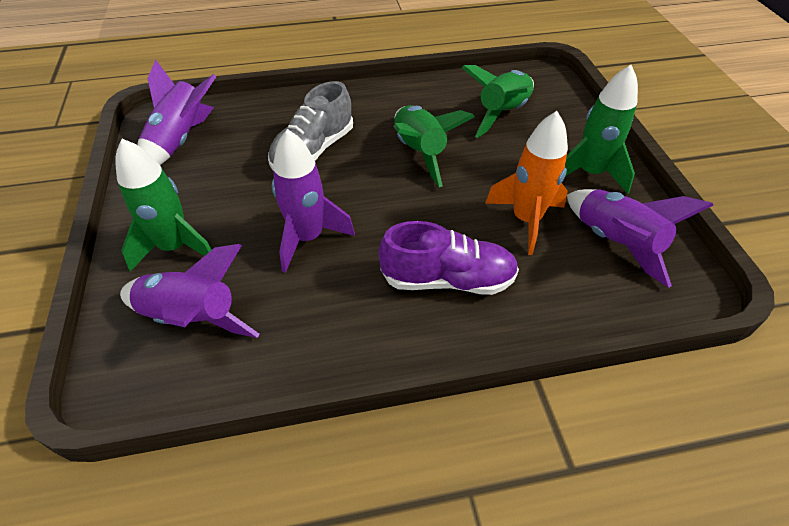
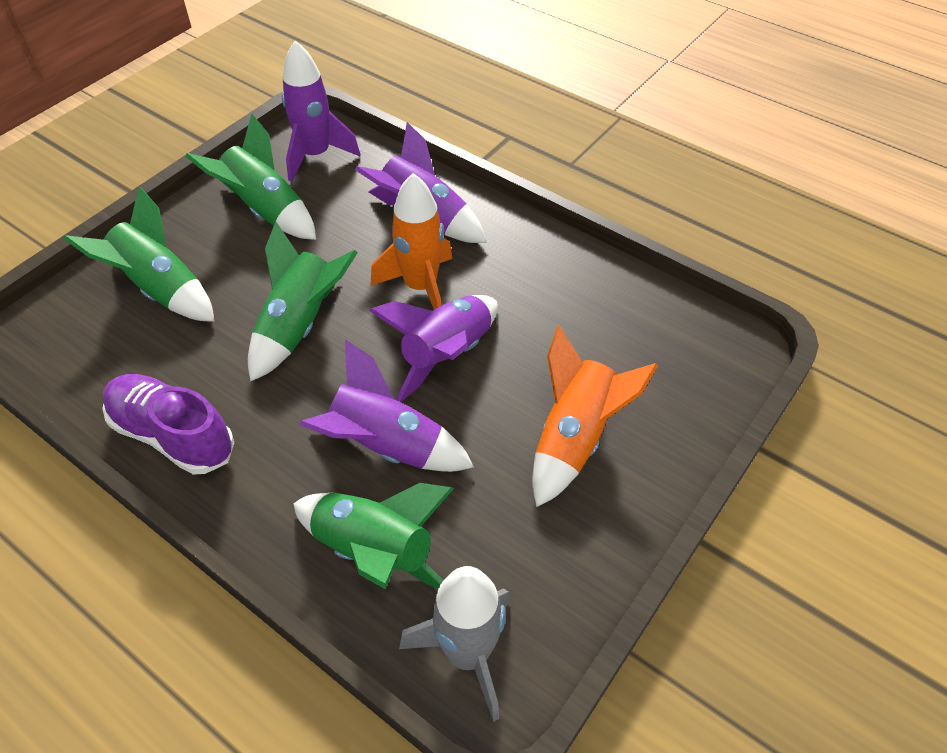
grey rocket: none = 0 -> [399,566,510,722] = 1
grey shoe: [268,81,353,170] = 1 -> none = 0
orange rocket: [485,111,568,255] = 1 -> [371,173,452,309] [532,326,658,507] = 2

